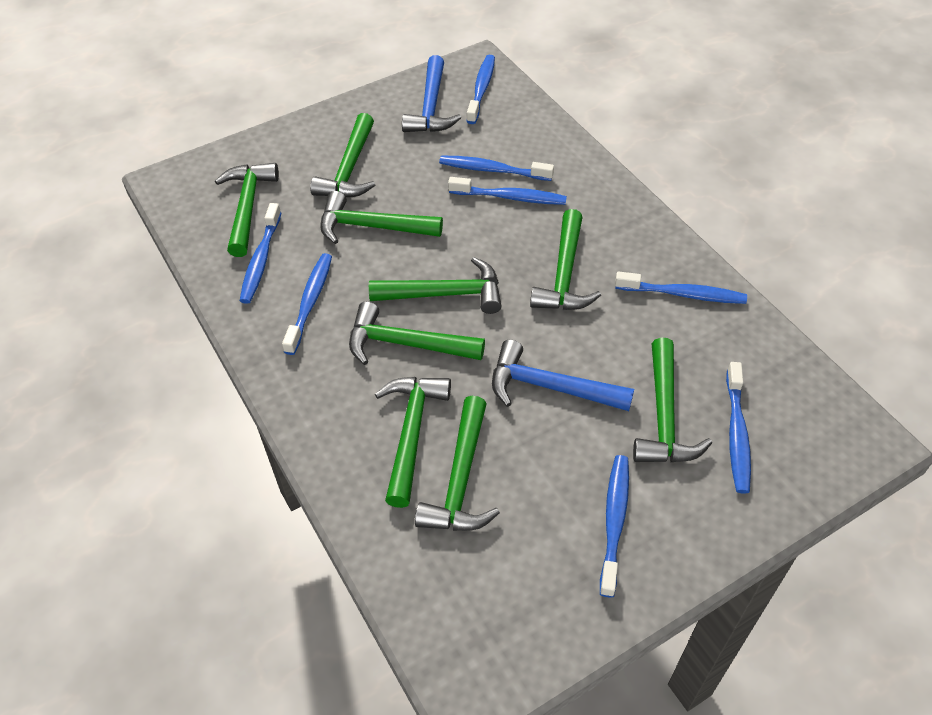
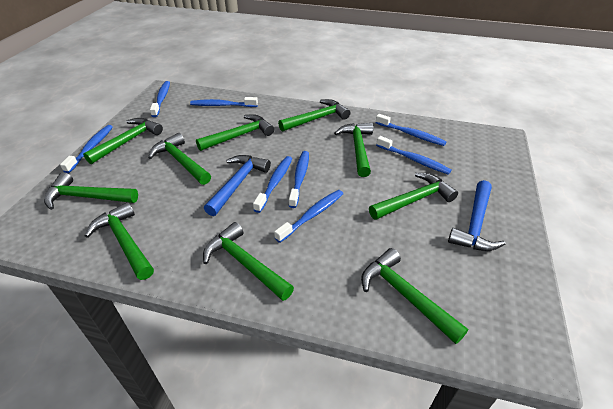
green hammer: [215,163,279,257] [310,113,375,198] [320,191,443,244] [349,302,485,365] [369,257,501,314] [375,377,451,508] [415,396,500,531] [530,209,601,310] [633,338,712,462] = 9 -> [44,172,138,210] [83,118,163,164] [85,202,154,280] [148,133,211,185] [196,114,274,151] [203,222,294,301] [278,99,350,131] [334,123,373,177] [361,248,468,344] [369,173,458,220] = 10

